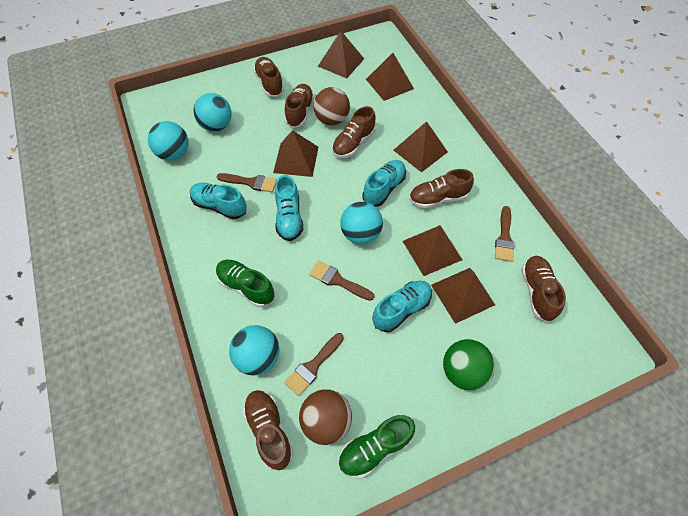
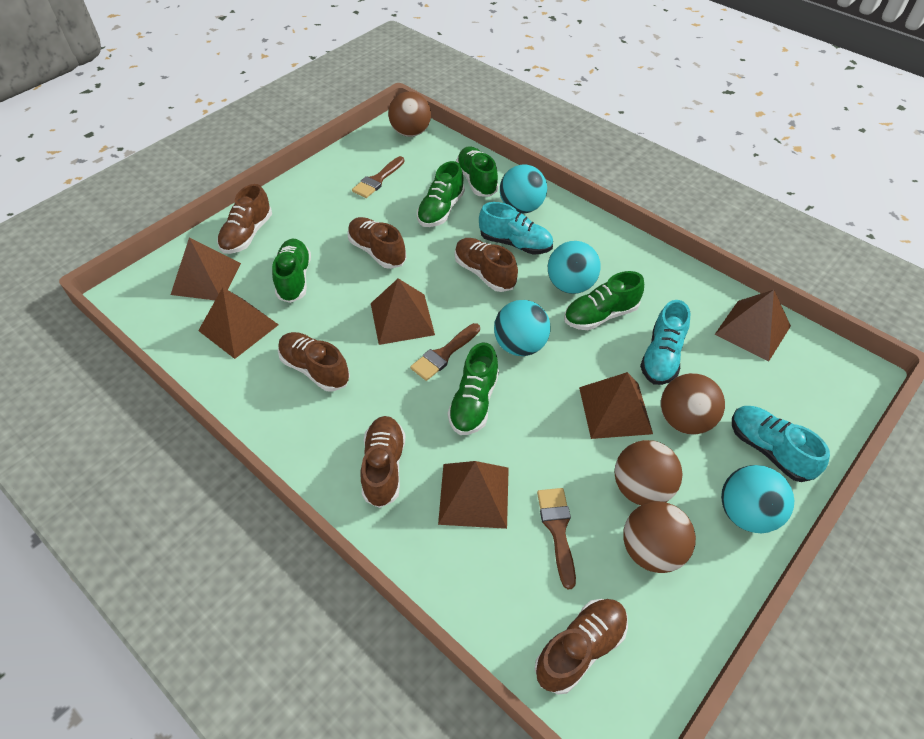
brown ball: [299,389,352,445] [314,87,350,125] = 2 -> [388,91,431,137] [615,440,683,505] [623,501,696,573] [661,373,725,434] = 4
brown brush: [216,173,277,192] [284,333,344,396] [309,261,374,301] [495,206,515,262] = 4 -> [352,156,405,198] [410,323,480,381] [537,488,576,589] = 3
green ball: [443,339,495,391] = 1 -> none = 0
green shoe: [216,260,275,307] [338,415,415,478] = 2 -> [272,239,311,303] [417,161,465,227] [448,343,499,435] [456,146,499,197] [564,271,644,330] = 5
turquoise shoe: [190,183,247,219] [275,175,303,241] [362,160,406,207] [372,281,432,332] = 4 -> [479,202,553,255] [640,300,691,385] [732,406,830,482] = 3

